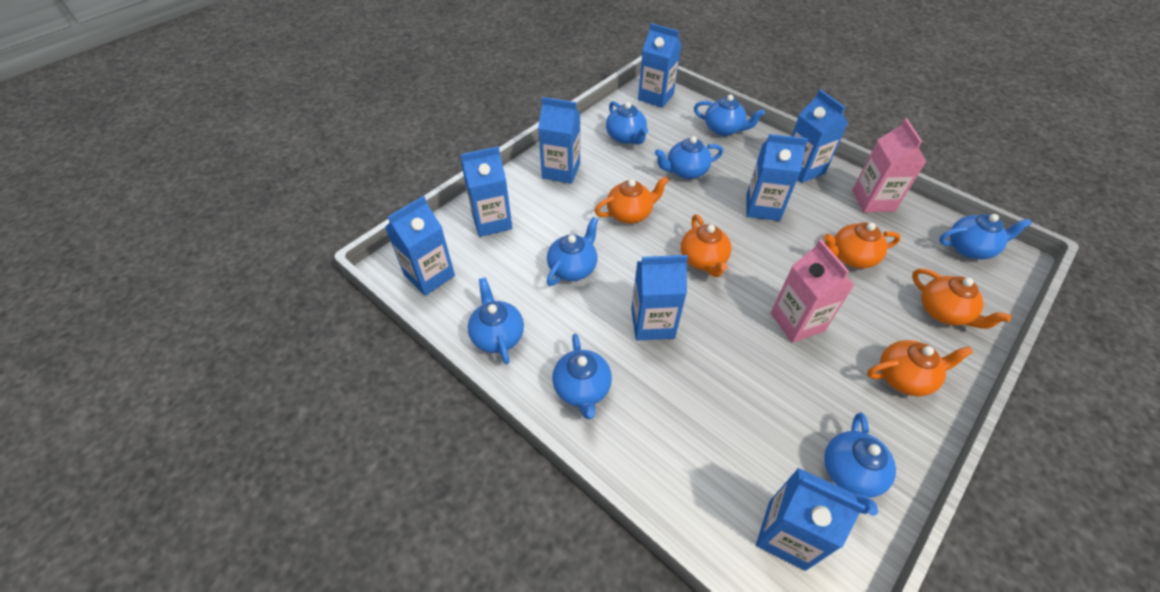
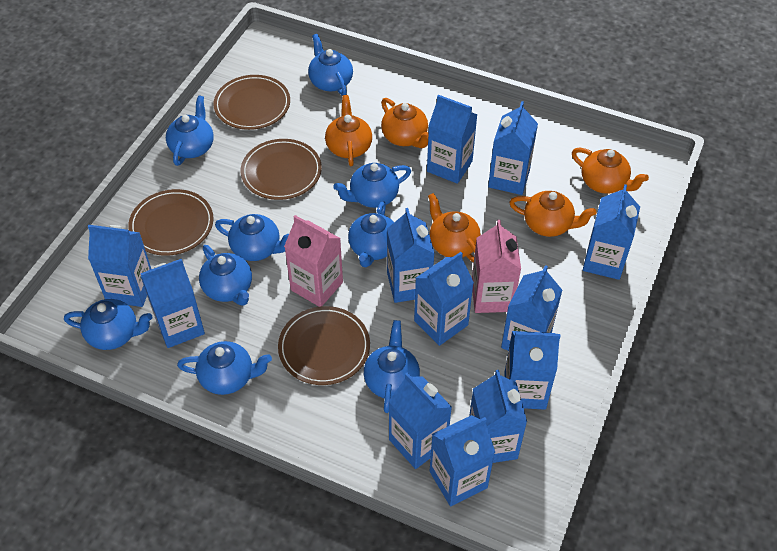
blue carton: [385,196,455,296] [461,146,513,237] [538,97,580,184] [631,255,688,341] [638,23,681,108] [746,134,808,221] [756,468,865,571] [792,89,848,183] = 8 -> [88,225,151,307] [141,259,205,348] [387,208,435,303] [388,372,452,469] [414,252,474,346] [427,95,477,184] [429,415,495,507] [469,370,527,463] [488,101,538,195] [501,265,562,351] [504,331,560,410] [583,184,640,280] = 12
blue teapot: [468,277,524,365] [547,217,598,286] [552,334,612,419] [606,101,648,145] [655,136,723,179] [694,94,765,136] [824,412,896,516] [939,214,1032,259] = 8 -> [64,299,153,350] [166,95,214,166] [177,341,272,395] [199,245,252,306] [215,214,289,261] [308,34,353,96] [334,163,411,208] [348,201,394,267] [364,320,420,413] = 9
brown plate: none = 0 -> [128,189,214,256] [213,75,290,130] [241,139,322,200] [278,306,370,385] = 4

